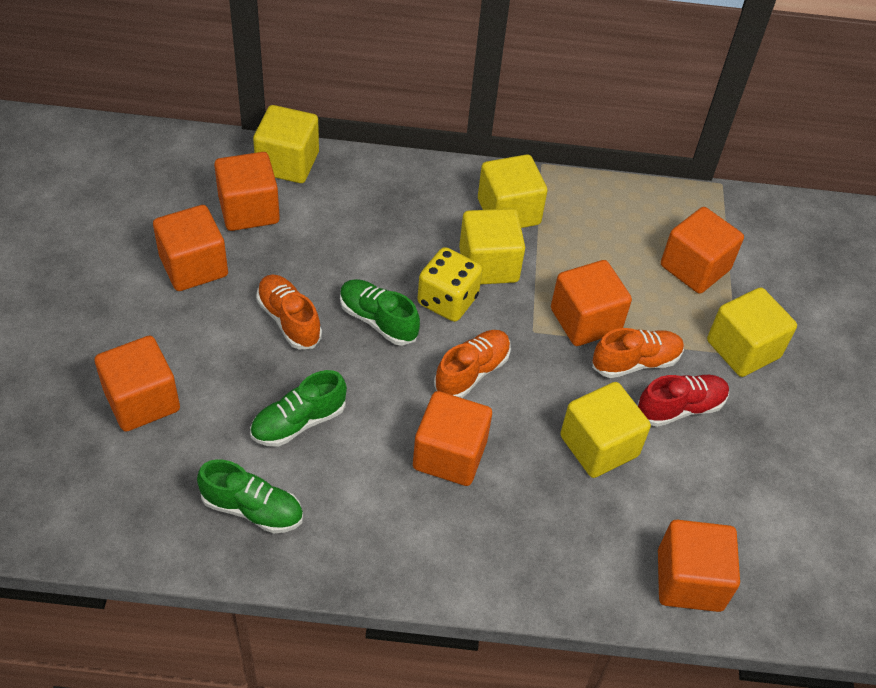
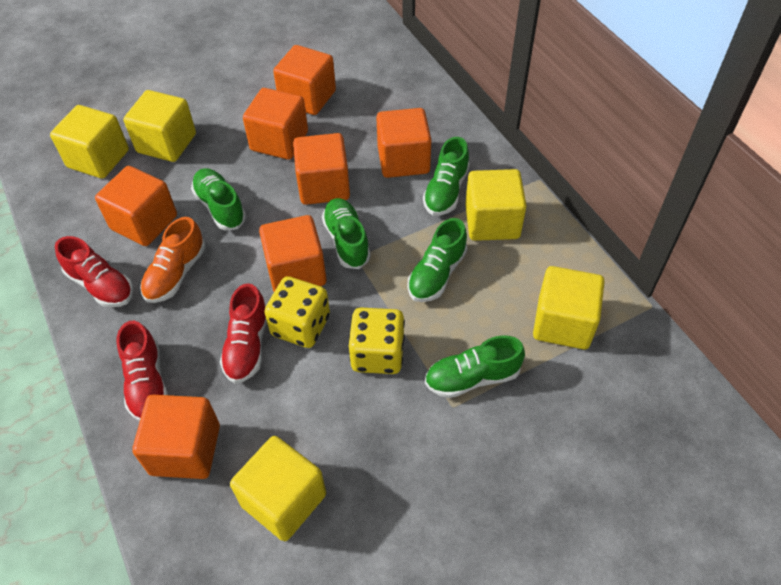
green shoe: [197,459,303,533] [250,370,347,447] [340,279,420,346] = 3 -> [191,168,246,231] [322,198,371,269] [408,218,468,302] [423,137,470,216] [425,336,525,398] = 5
orange shoe: [256,274,322,349] [434,330,511,398] [592,328,684,378] = 3 -> [140,217,206,303] = 1
red shoe: [637,375,729,427] = 1 -> [55,236,133,307] [117,321,168,421] [220,283,267,384] = 3
yellow dice: [417,247,482,322] = 1 -> [264,276,330,348] [349,308,405,374] = 2

